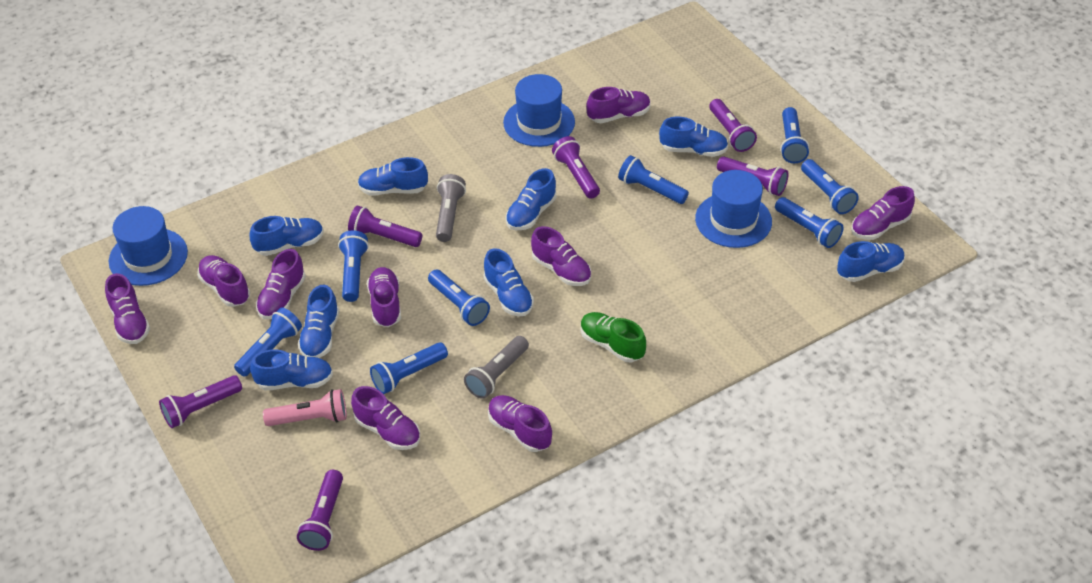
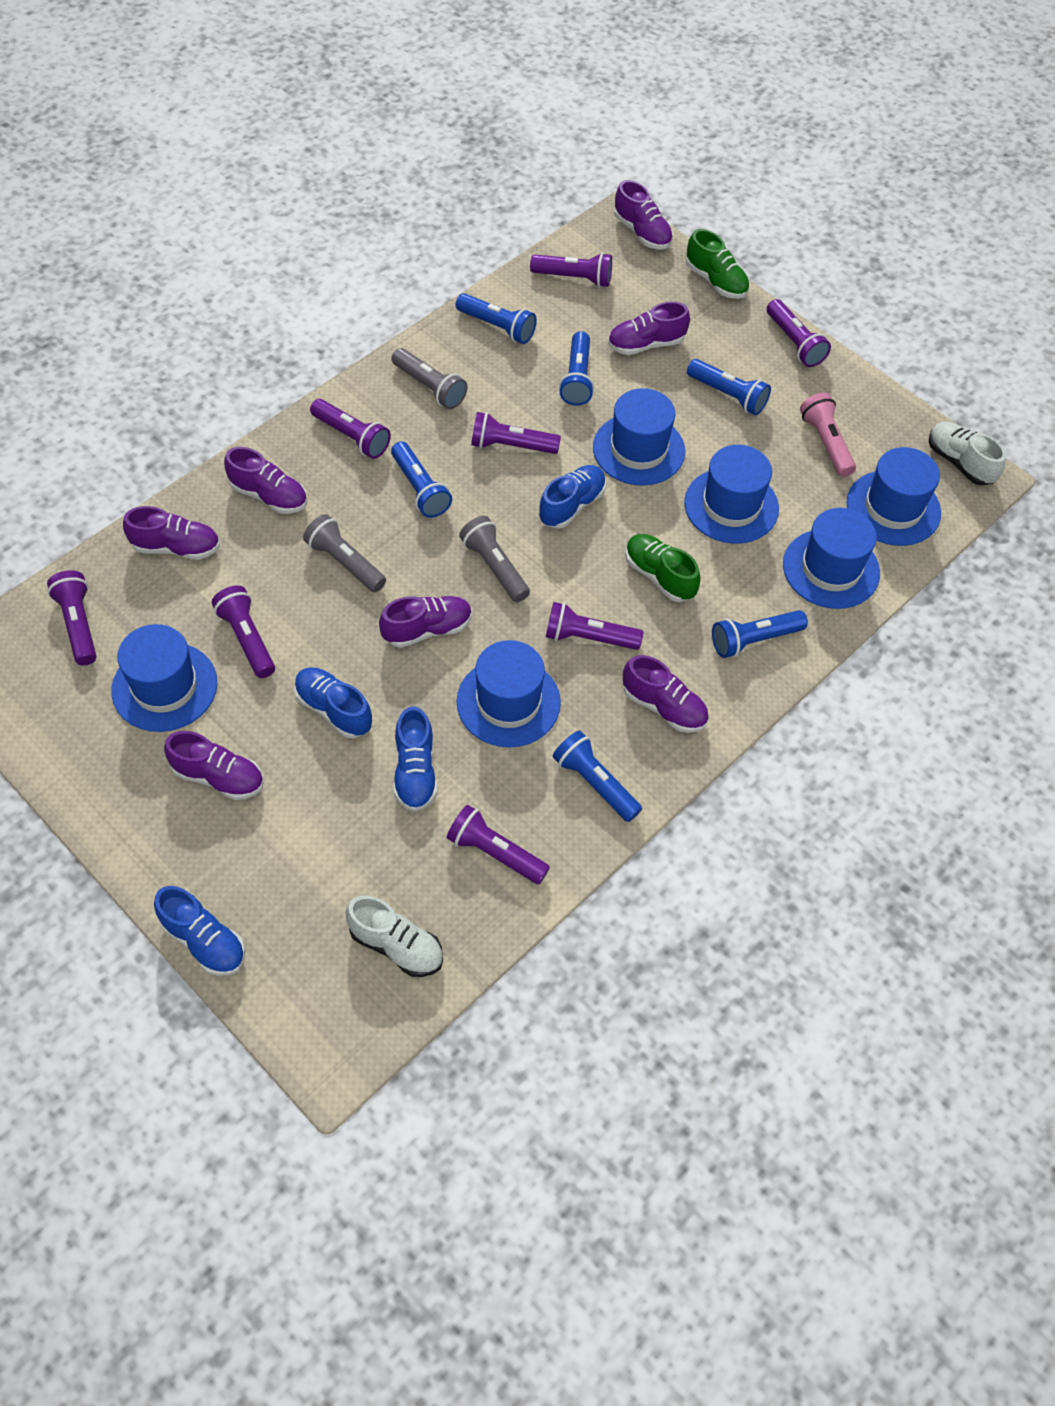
blue flashlight: [234,307,302,377] [338,230,369,302] [370,342,448,394] [428,270,490,326] [618,155,689,204] [775,197,844,248] [780,107,809,163] [801,159,859,214] = 8 -> [391,441,452,518] [456,293,537,344] [553,731,642,822] [559,331,594,406] [687,359,771,415] [712,610,808,658] = 6
blue hat: [109,206,188,286] [503,74,575,147] [695,170,772,248] = 3 -> [111,624,217,732] [457,640,561,748] [593,388,685,486] [684,445,779,544] [783,508,880,609] [847,447,941,546] = 6
blue shoe: [250,216,324,256] [250,349,333,390] [298,285,339,358] [358,157,428,196] [483,248,534,316] [505,168,556,230] [659,117,728,157] [837,241,905,282] = 8 -> [154,886,245,976] [294,667,372,738] [394,706,437,812] [539,465,606,528] = 4
green shoe: [581,312,646,362] = 1 -> [625,534,701,602] [686,229,750,299] = 2
grey flashlight: [436,174,466,242] [464,336,529,399] = 2 -> [303,514,386,592] [391,348,467,409] [459,516,530,602] = 3
purple flashlight: [159,375,242,428] [297,470,343,551] [348,206,422,247] [552,136,600,199] [709,99,757,152] [717,156,789,196] = 6 -> [47,570,97,665] [212,585,275,678] [310,399,391,459] [447,805,550,884] [471,412,561,454] [530,252,612,287] [546,602,643,650] [767,299,831,367] = 8
purple shoe: [105,273,150,344] [197,255,250,307] [256,249,306,319] [351,386,420,450] [367,267,401,327] [488,395,552,452] [531,226,591,286] [586,87,651,124] [851,186,915,240] = 9 -> [123,506,220,560] [164,731,264,800] [224,447,307,514] [379,596,472,648] [608,301,690,355] [614,180,673,250] [623,655,709,733] = 7
white shoe: none = 0 -> [345,896,443,977] [929,422,1006,486] = 2

